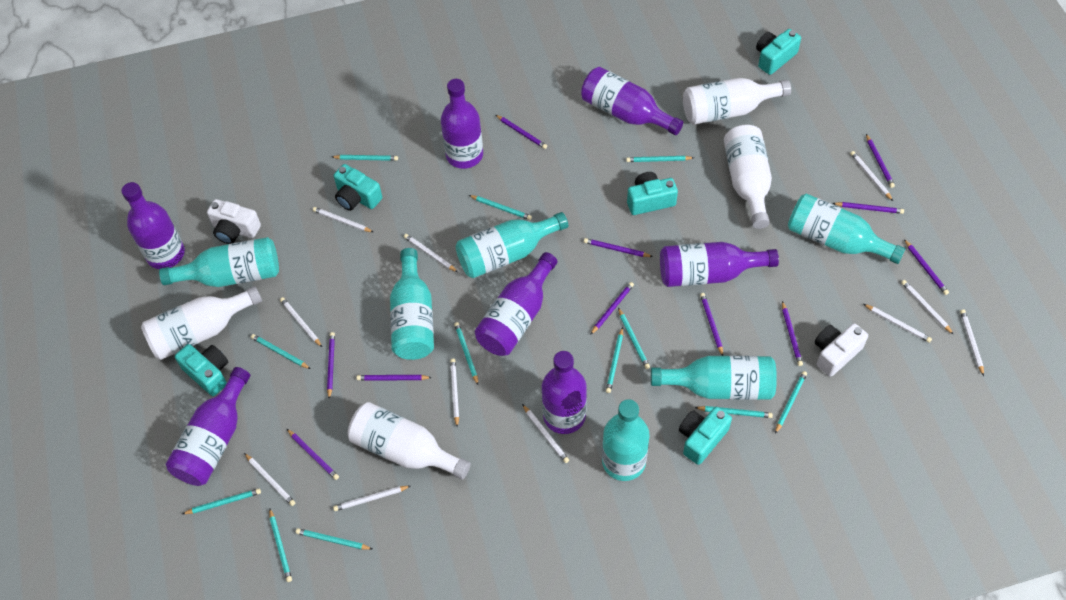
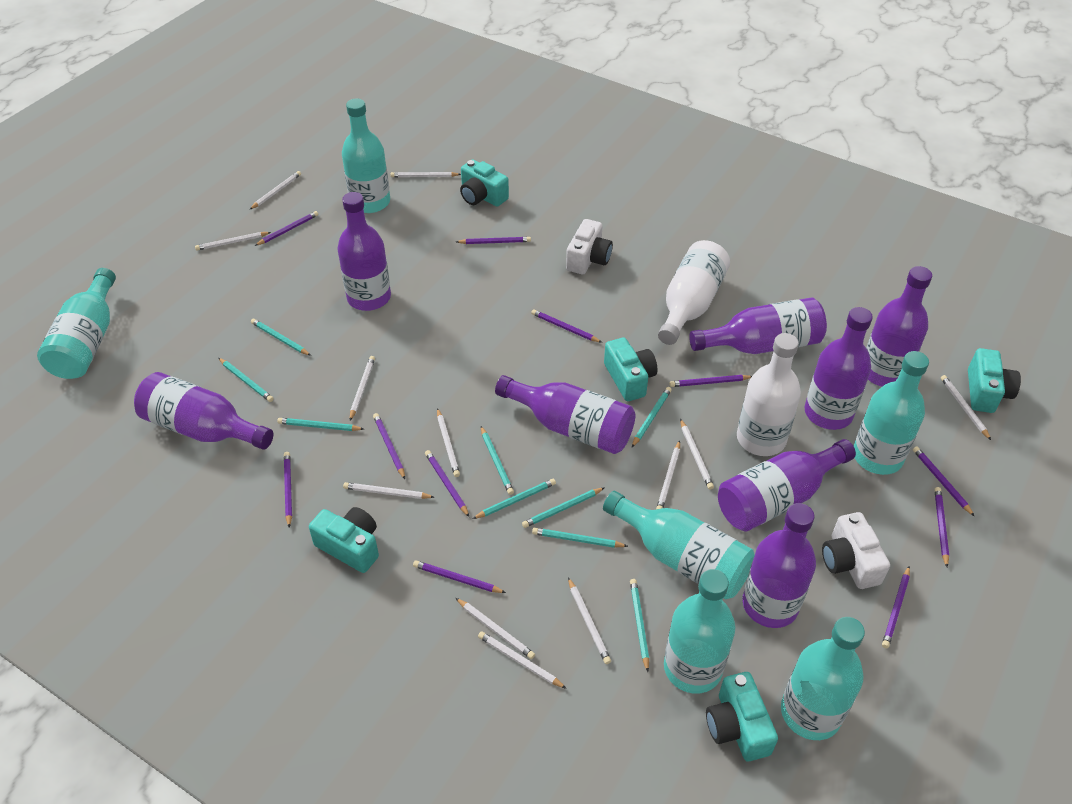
purple bottle: [122,182,185,269] [166,367,250,486] [441,79,483,169] [475,252,557,356] [542,351,587,434] [581,67,683,135] [660,242,779,287] = 7 -> [134,372,273,450] [337,192,391,311] [495,375,636,454] [689,297,827,354] [718,439,856,531] [742,503,816,628] [804,307,873,430] [866,266,932,387] = 8
turquoise pencil: [183,488,261,514] [251,334,311,369] [269,508,292,582] [296,528,372,550] [332,155,398,161] [454,322,478,385] [469,195,532,220] [606,327,623,393] [618,308,650,369] [626,156,694,162] [694,406,773,418] [775,371,807,434] = 12 -> [218,358,274,402] [251,319,311,356] [277,418,363,431] [472,479,556,519] [481,426,514,495] [522,487,605,528] [532,528,628,548] [630,579,649,672] [632,387,672,447] = 9
white bottle: [141,286,262,360] [348,402,471,480] [683,78,791,125] [724,124,772,229] = 4 -> [658,240,730,345] [737,333,801,456] = 2
white pencil: [244,453,295,506] [280,297,322,347] [313,207,373,232] [333,486,410,511] [404,234,458,272] [450,359,459,427] [522,404,569,463] [850,151,893,201] [864,304,932,343] [901,280,954,335] [960,310,984,376] = 11 -> [195,232,271,251] [249,171,301,210] [343,482,434,499] [350,356,375,421] [390,172,461,177] [437,408,460,477] [456,598,535,659] [478,631,567,689] [568,577,611,664] [656,440,680,510] [680,419,714,490] [941,375,991,440] = 12

